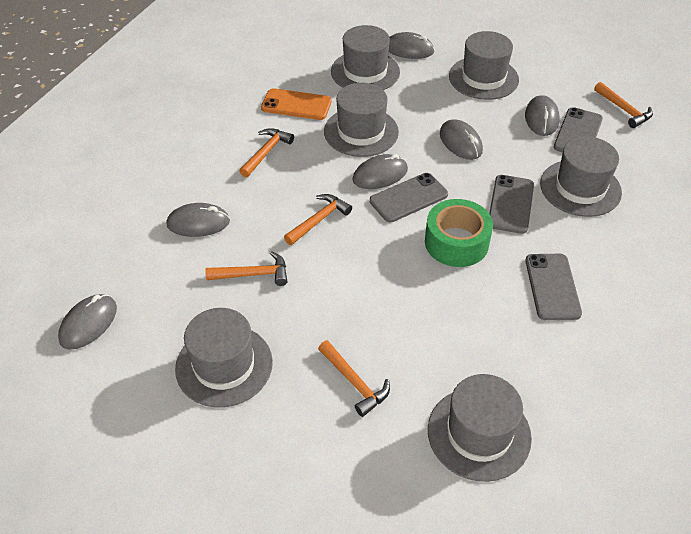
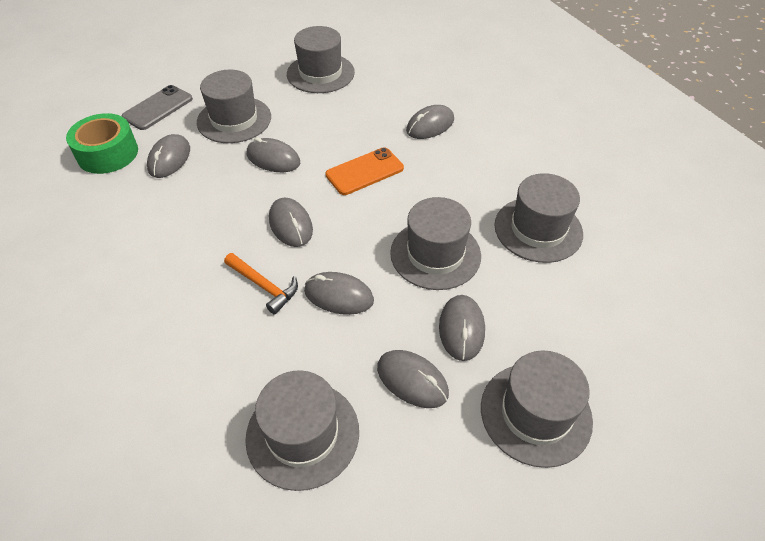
grey mouse: [58,294,117,349] [166,203,230,237] [352,154,408,189] [388,32,435,59] [440,119,483,160] [525,95,560,136] = 6 -> [147,134,190,178] [247,137,300,172] [269,197,313,247] [304,272,374,315] [377,350,449,408] [406,105,454,139] [439,295,485,361] = 7
grey phone: [370,173,448,222] [489,175,534,234] [525,254,582,320] [554,107,603,152] = 4 -> [121,85,193,130] = 1
orange hammer: [205,251,287,286] [239,128,294,177] [284,194,352,245] [318,340,390,417] [594,82,653,128] = 5 -> [224,253,298,314] = 1

